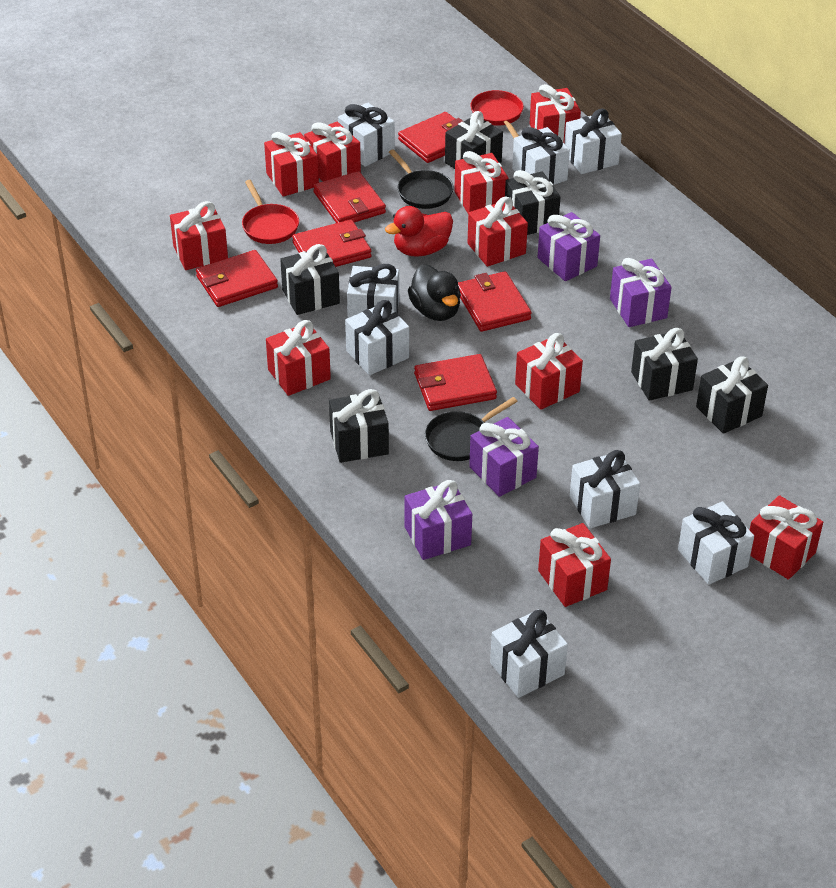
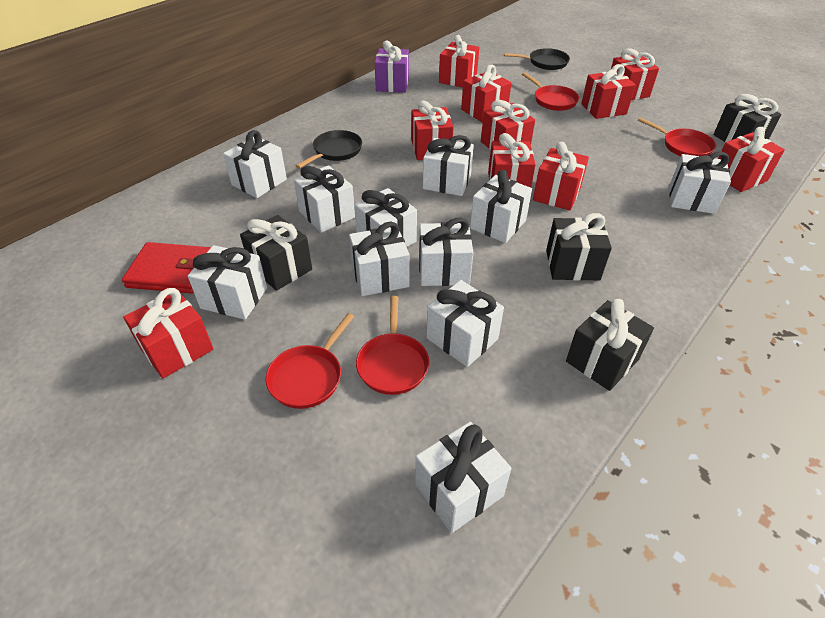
black duck: [408,264,461,321] = 1 -> none = 0
black gift: [280,244,340,315] [329,389,389,463] [445,111,503,169] [505,170,560,235] [631,328,698,401] [696,356,768,434] = 6 -> [240,215,312,291] [546,213,612,281] [566,299,654,391] [713,94,782,142] = 4
purple gift: [405,480,472,560] [469,417,539,497] [537,212,600,281] [610,258,672,327] = 4 -> [375,40,409,93] = 1
red duck: [385,206,453,257] = 1 -> none = 0
red pan: [242,180,299,244] [470,90,524,138] = 2 -> [266,313,354,409] [356,296,429,395] [522,72,579,111] [638,117,716,156] = 4
red wallet: [196,250,278,307] [292,220,371,267] [313,171,386,223] [398,112,464,163] [414,354,497,411] [458,271,532,332] = 6 -> [122,242,211,294] = 1
white gift: [338,103,395,167] [345,300,409,375] [347,264,399,318] [490,610,568,698] [512,127,570,185] [564,109,622,174] [570,450,640,528] [678,501,754,585] = 8 -> [188,245,267,320] [223,130,287,198] [294,165,355,233] [349,222,410,296] [354,188,417,247] [415,422,512,533] [419,218,473,286] [423,135,474,196] [427,280,504,367] [470,170,532,243] [669,152,731,214] = 11

